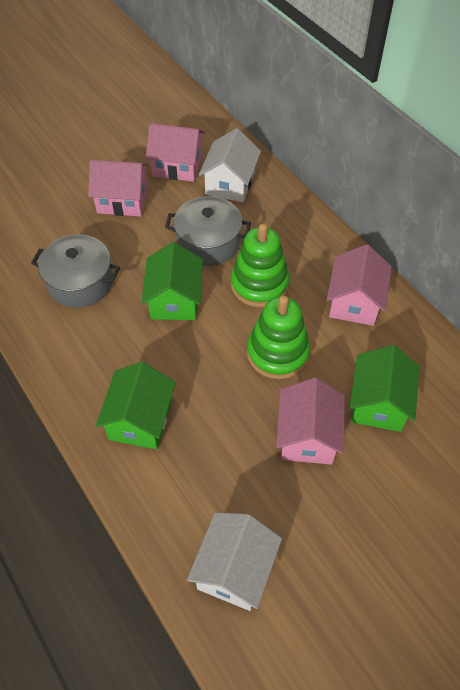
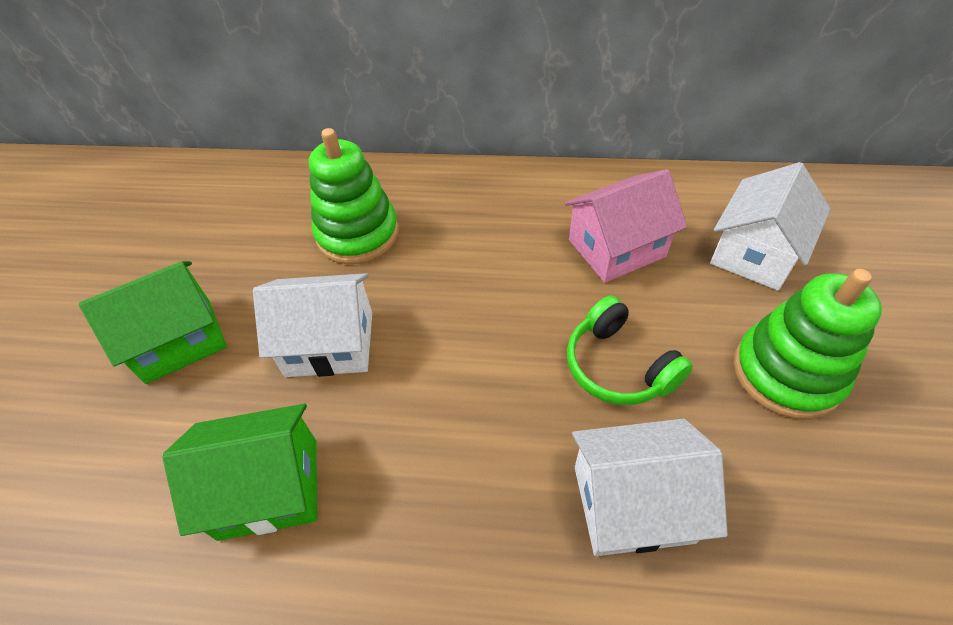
green headphones: none = 0 -> [567,296,693,405] = 1
green house: [96,362,176,449] [141,242,203,320] [350,345,420,432] = 3 -> [79,261,227,384] [162,404,317,541] = 2
grey pot: [31,234,120,308] [165,196,251,266] = 2 -> none = 0
pink house: [88,160,149,217] [146,123,205,182] [276,378,345,465] [327,244,392,326] = 4 -> [565,169,687,283] = 1
white house: [187,512,282,611] [199,128,261,202] = 2 -> [253,273,372,377] [572,419,728,556] [710,162,831,290] = 3

